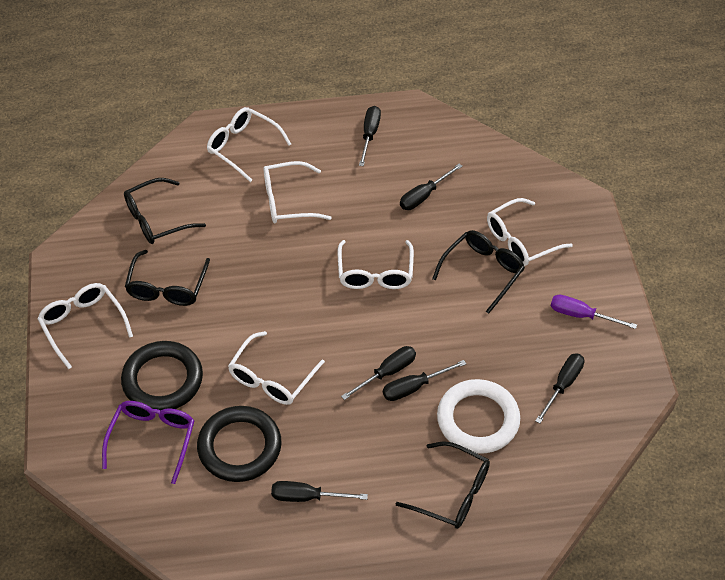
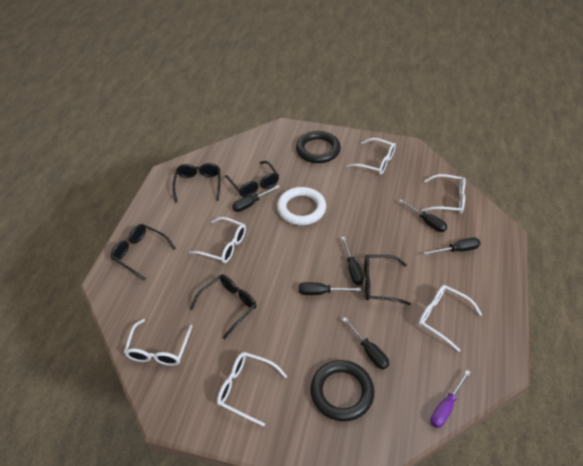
black glasses: [124,178,206,244] [125,250,210,306] [395,441,490,529] [432,230,525,314] = 4 -> [111,224,176,281] [172,163,221,203] [190,274,257,339] [225,161,279,197] [364,255,411,305] = 5
purple glasses: [102,401,195,484] = 1 -> none = 0

